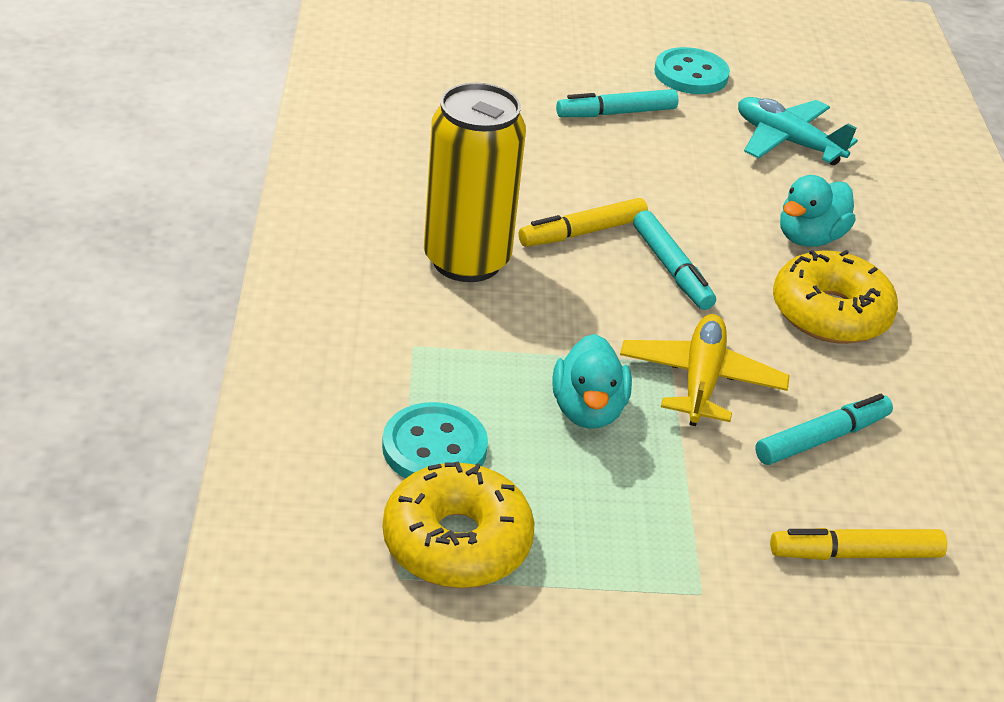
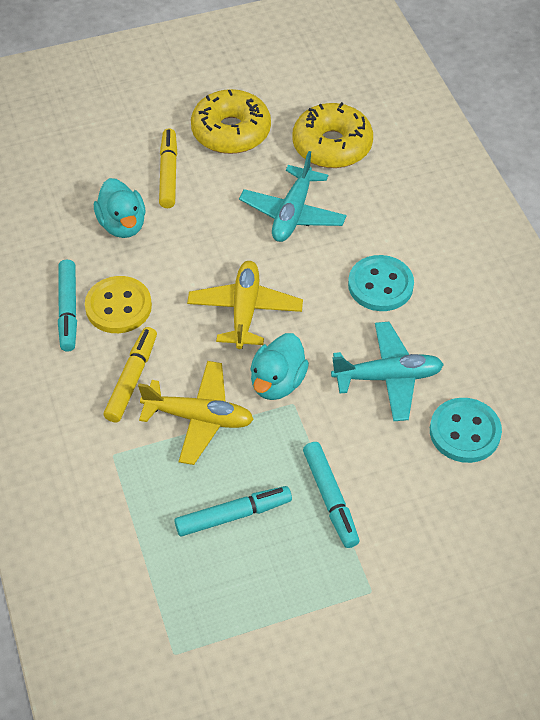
turquoise plane: [738,97,858,165] = 1 -> [239,151,346,242] [331,322,444,421] = 2
yellow button: none = 0 -> [85,276,152,333] = 1
yellow can: [424,83,526,282] = 1 -> none = 0
yellow plane: [620,314,790,426] = 1 -> [138,361,254,465] [187,261,303,349] = 2

